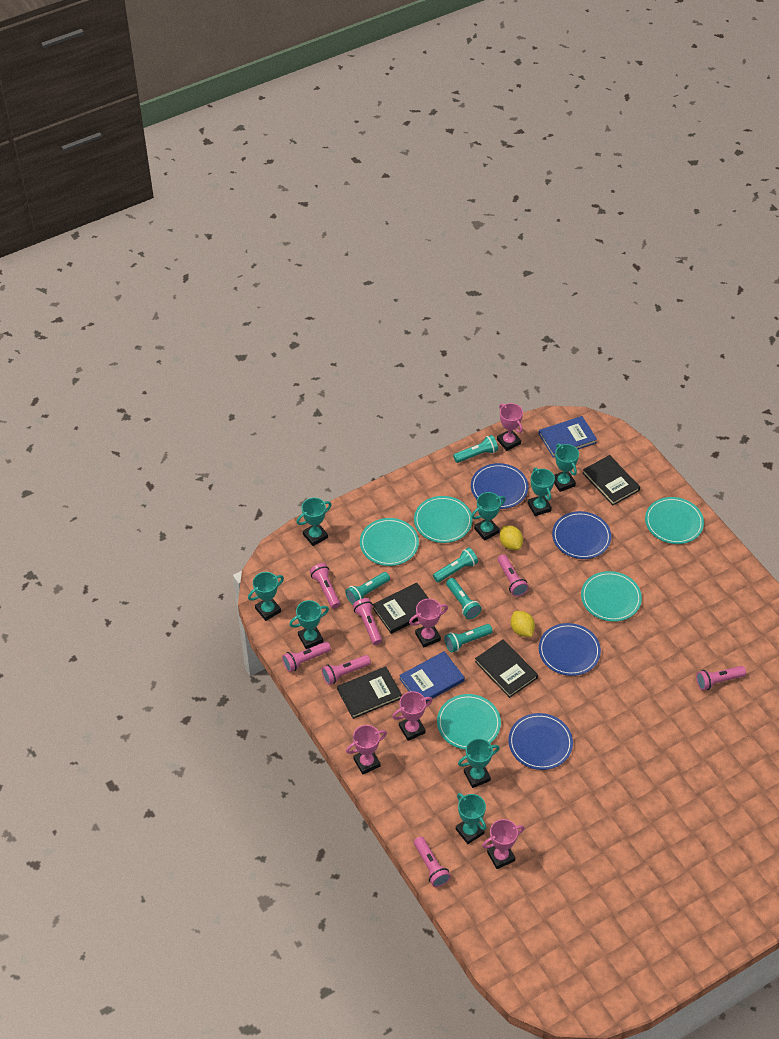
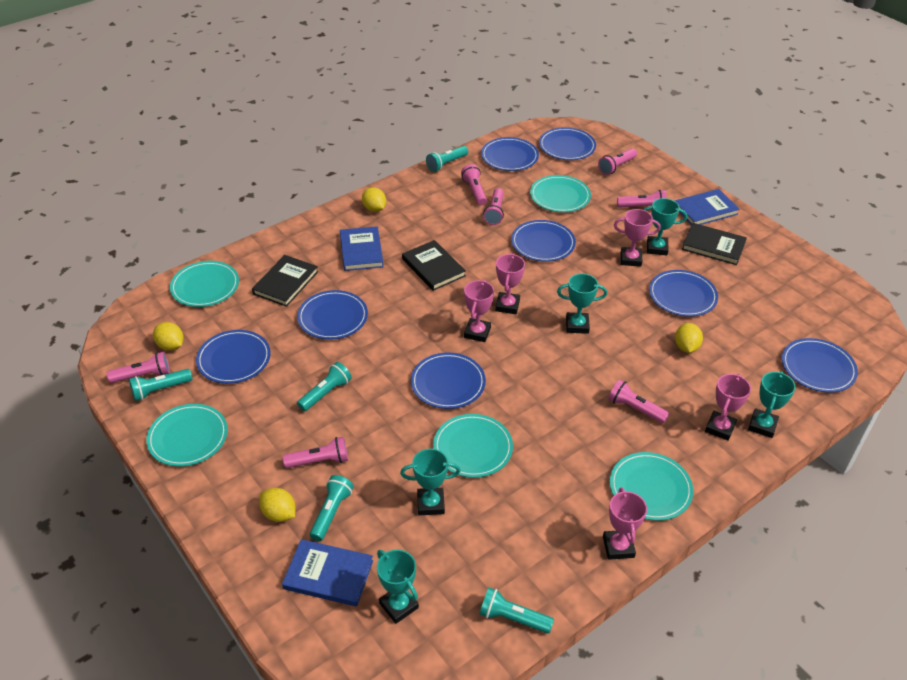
black book: [337,667,402,719] [373,583,429,634] [475,639,538,698] [582,455,640,505] = 4 -> [252,255,318,307] [402,240,466,291] [682,223,747,265] = 3
blue book: [399,651,465,702] [539,416,597,458] = 2 -> [282,539,373,607] [340,226,384,271] [675,189,740,225] = 3
blue plate: [471,463,528,509] [508,713,573,770] [539,623,601,676] [552,511,611,559] = 4 -> [196,330,271,384] [297,290,368,340] [411,353,486,409] [481,137,539,171] [511,220,576,262] [539,127,596,160] [649,270,718,317] [782,338,858,393] = 8
turquoise trophy: [248,572,284,621] [289,600,329,649] [297,498,332,546] [456,793,486,844] [458,738,500,788] [471,492,505,541] [528,468,555,516] [554,443,579,492] = 8 -> [377,549,419,624] [400,449,460,515] [557,273,607,334] [643,198,687,255] [748,371,796,438] = 5
yellow lemon: [500,526,523,550] [511,611,535,637] = 2 -> [153,322,184,351] [259,488,295,522] [362,187,386,212] [675,323,703,353] = 4

